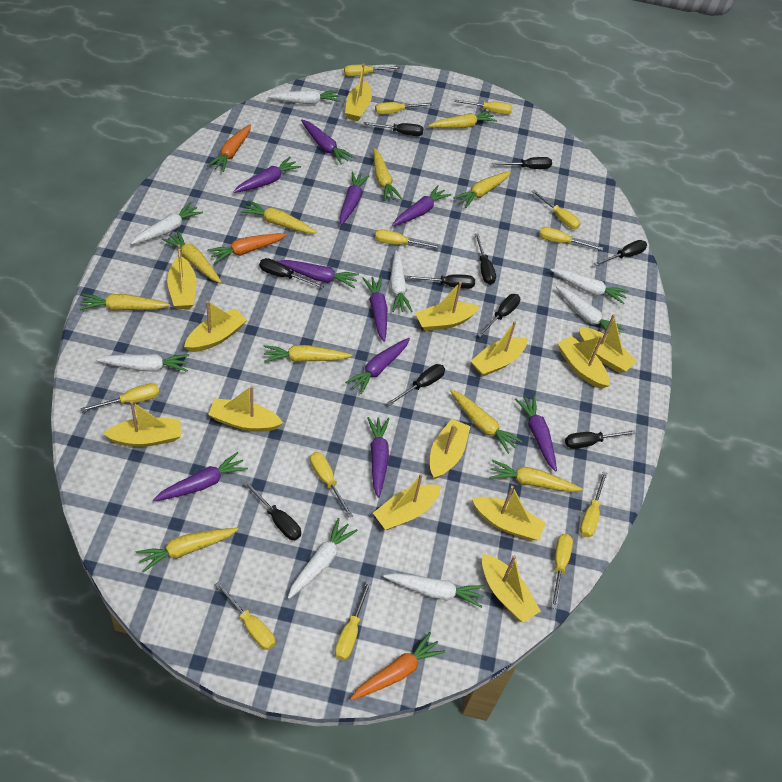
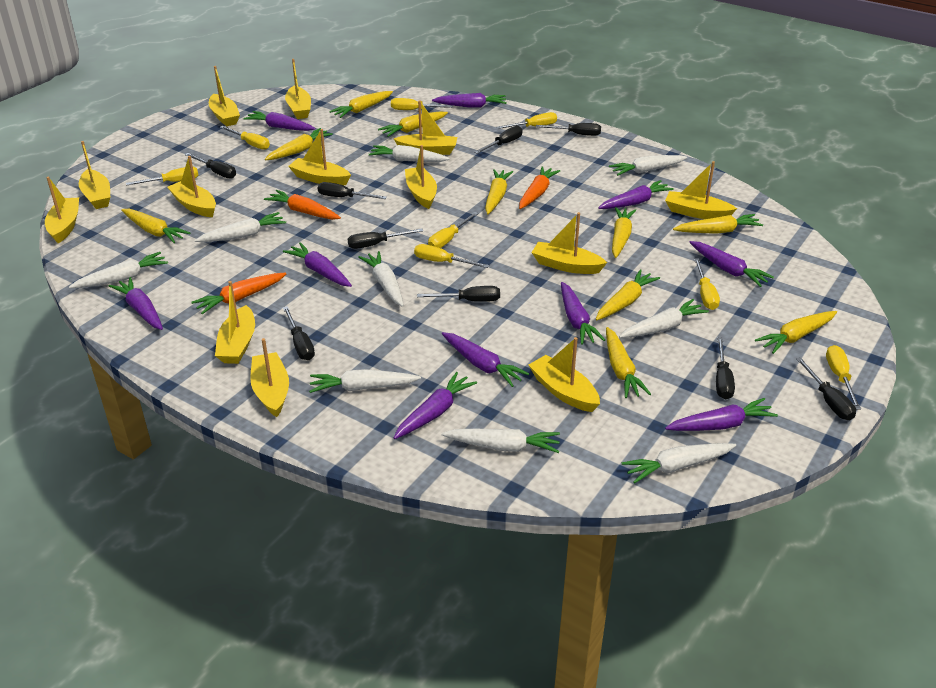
black screwdriver: [243,481,301,540] [259,258,324,289] [363,122,423,136] [387,364,445,406] [407,274,475,289] [475,233,496,285] [477,294,520,337] [492,157,552,169] [565,430,637,449] [594,240,647,266] = 10 -> [185,153,236,179] [283,306,315,360] [318,182,387,199] [348,228,423,249] [417,286,500,302] [474,126,523,154] [536,123,601,136] [716,337,735,399] [796,357,856,420] = 9
white carrot: [96,354,189,372] [131,202,203,245] [268,90,340,104] [288,518,358,599] [383,573,485,608] [390,250,413,312] [550,269,629,304] [556,285,625,332] = 8 -> [69,252,168,288] [195,212,286,242] [309,369,421,393] [358,251,404,307] [369,145,450,162] [441,429,560,453] [609,155,687,176] [619,299,709,338] [622,443,736,483] = 9
yellow screwdriver: [80,383,159,412] [215,582,275,650] [310,452,353,518] [335,580,372,661] [344,65,400,76] [375,102,432,115] [375,229,441,249] [454,99,512,115] [531,190,581,229] [539,227,603,251] [551,534,573,609] [580,472,607,537] = 12 -> [126,167,198,185] [220,126,270,150] [391,98,453,110] [414,244,489,268] [428,212,478,248] [496,112,557,129] [694,258,720,310] [826,345,861,410] = 8

